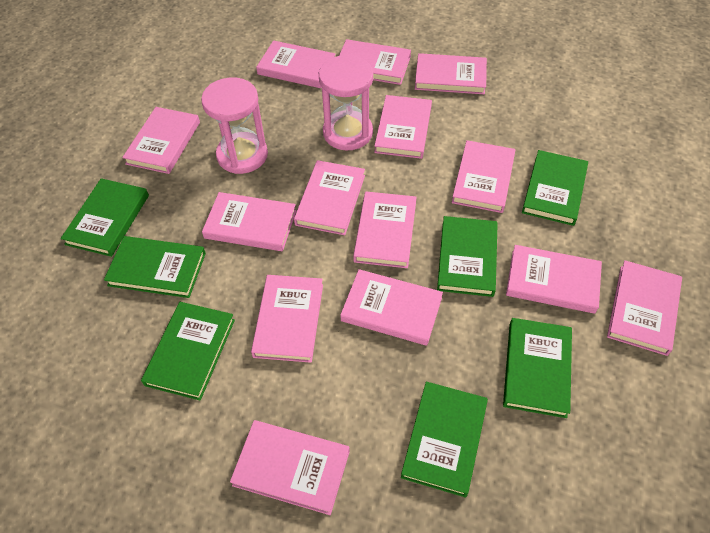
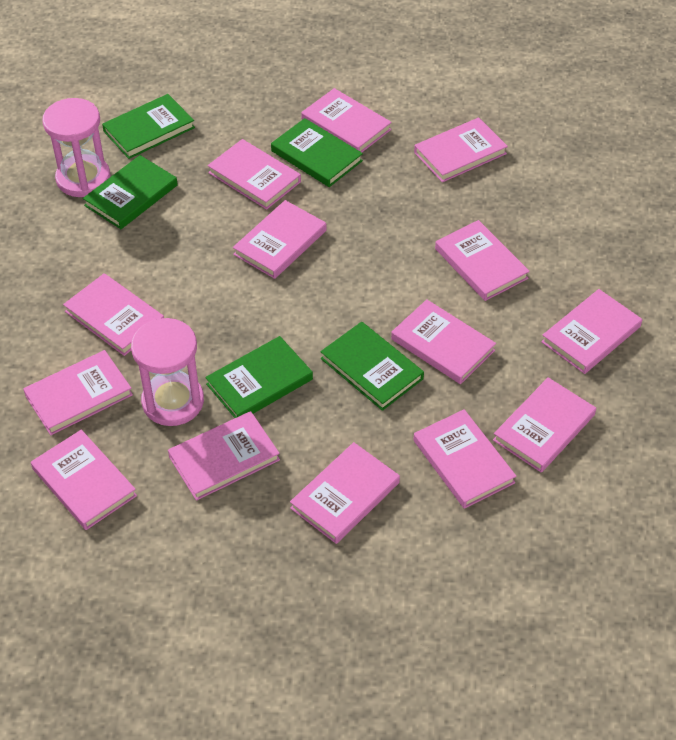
green book: [61,178,149,257] [104,236,206,298] [141,302,235,401] [401,382,488,498] [437,216,498,297] [503,318,572,418] [522,150,588,226] = 7 -> [83,155,178,229] [102,94,195,159] [205,336,313,418] [271,118,363,187] [320,322,424,411] = 5

